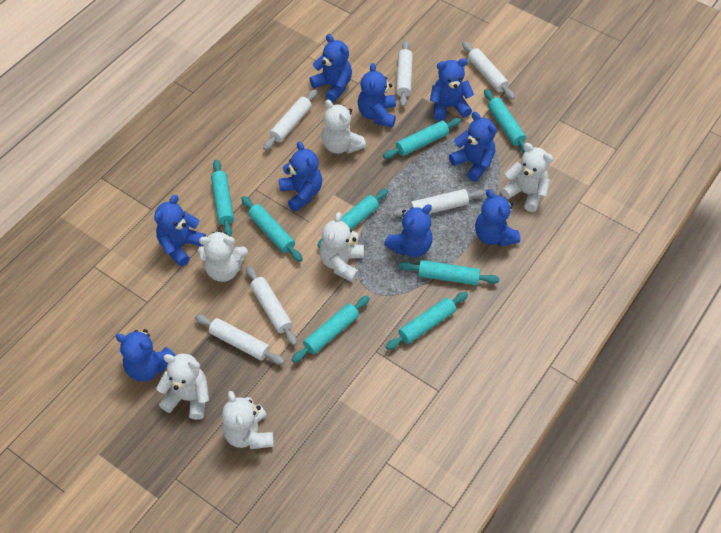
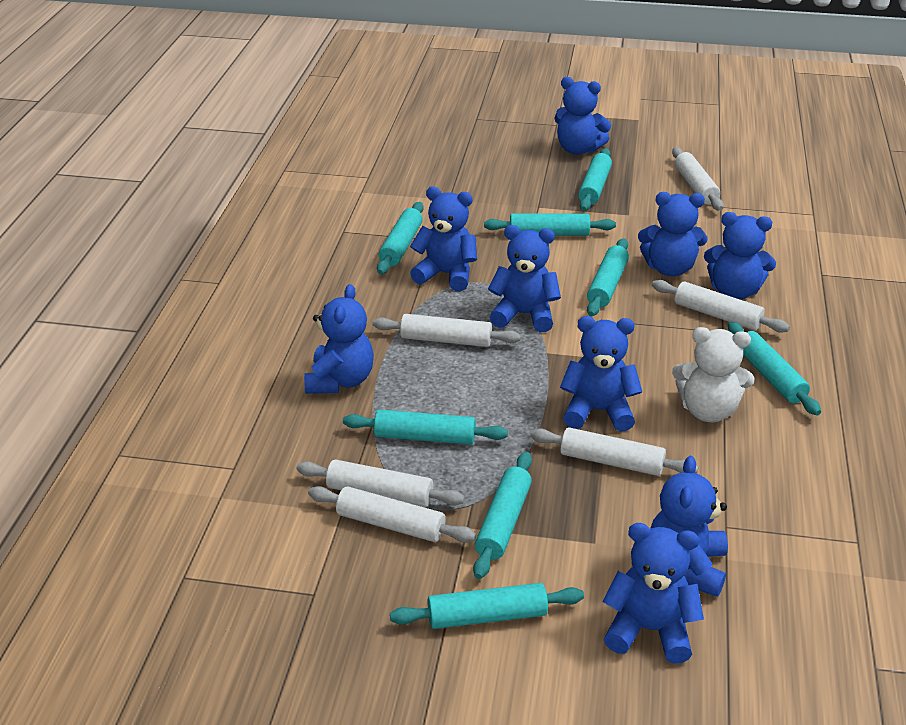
white teddy bear: [156,354,209,420] [197,230,248,282] [222,391,274,449] [319,212,364,282] [322,100,366,154] [501,143,553,212] = 6 -> [672,327,754,422] = 1

